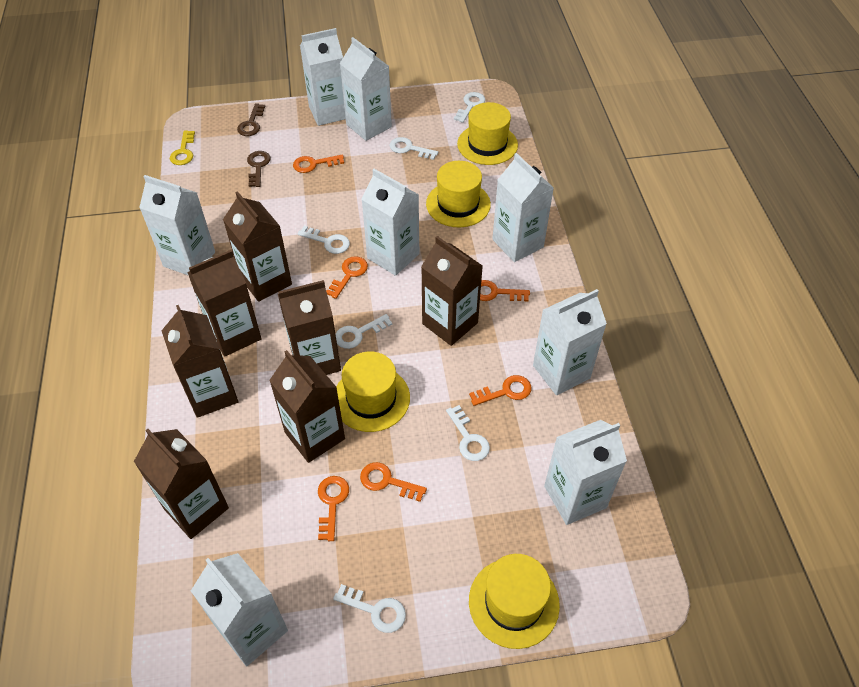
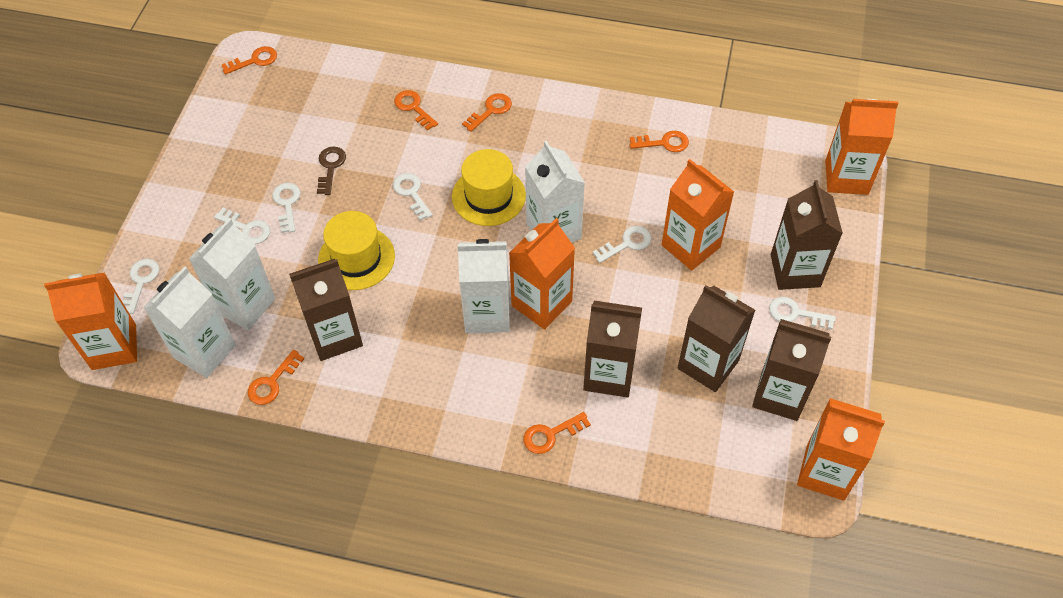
brown carton: [134,429,229,539] [161,305,238,418] [187,250,262,357] [223,191,292,302] [269,350,345,463] [278,280,341,375] [421,236,483,346] = 7 -> [289,259,363,361] [583,301,642,398] [678,285,755,392] [752,319,831,421] [771,180,843,290] = 5
brown key: [237,103,265,136] [247,151,271,187] = 2 -> [317,146,346,195] = 1
orange carton: none = 0 -> [44,272,137,370] [509,218,575,329] [661,159,734,271] [797,398,885,501] [825,99,898,195] = 5
white carton: [139,175,215,276] [191,553,288,666] [300,28,346,126] [340,37,392,141] [362,169,419,276] [492,153,554,262] [533,289,607,395] [544,420,627,525] = 8 -> [143,267,236,378] [189,218,275,330] [458,239,510,333] [525,141,585,243] = 4
yellow hat: [336,351,410,432] [426,161,491,227] [457,102,518,165] [469,554,560,649] = 4 -> [318,211,395,290] [452,149,526,226] = 2
yellow key: [170,130,195,165] = 1 -> none = 0

